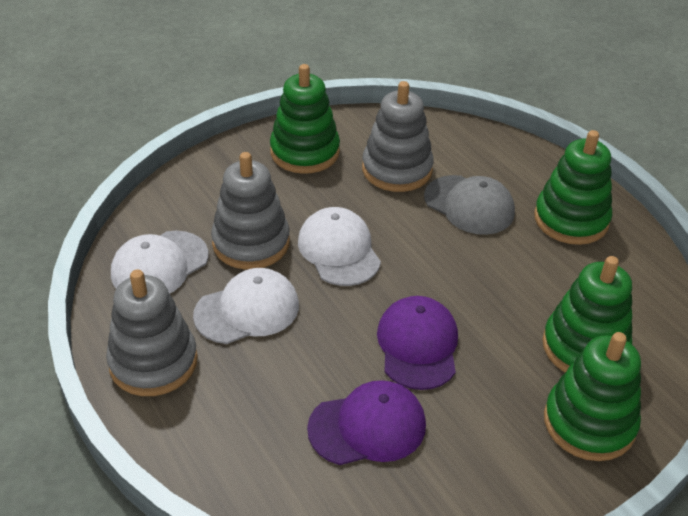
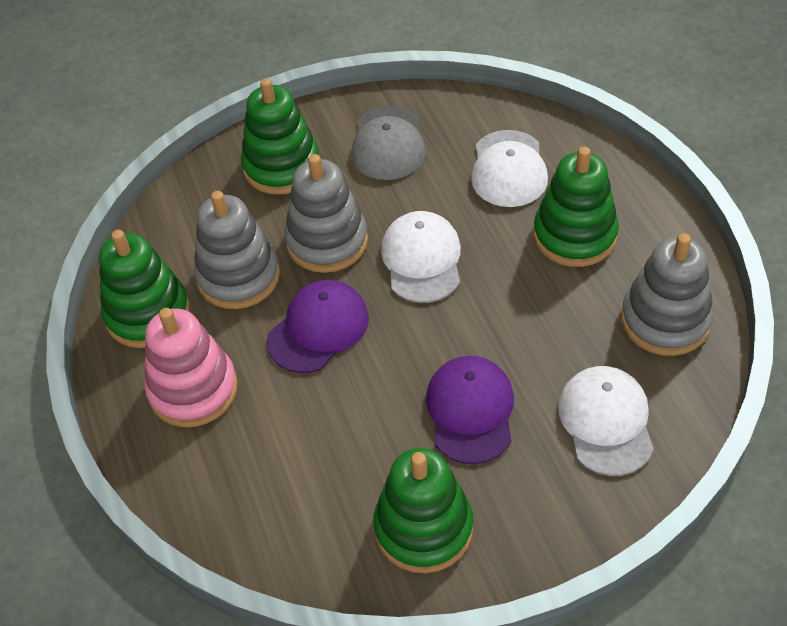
pink stacking toy: none = 0 -> [144,308,238,427] = 1

